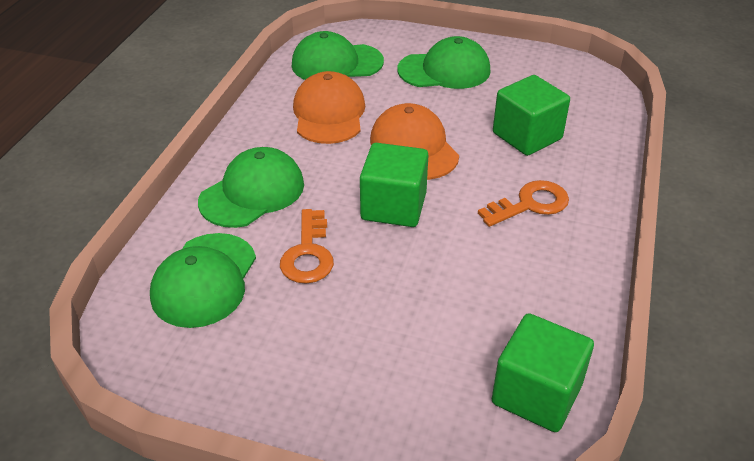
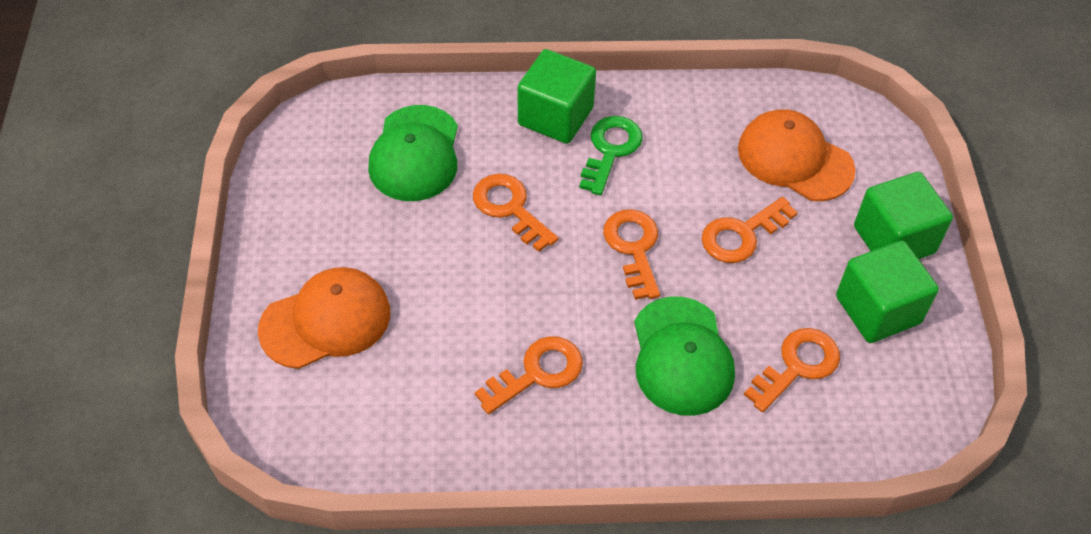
green cap: [150,233,256,328] [198,147,304,228] [292,31,384,80] [397,36,491,89] = 4 -> [368,105,458,201] [634,296,735,416] = 2
green key: none = 0 -> [579,116,643,195] = 1
orange key: [280,209,334,284] [478,180,569,227] = 2 -> [473,174,558,252] [475,336,583,414] [603,209,660,300] [702,197,798,263] [744,328,840,412] = 5

